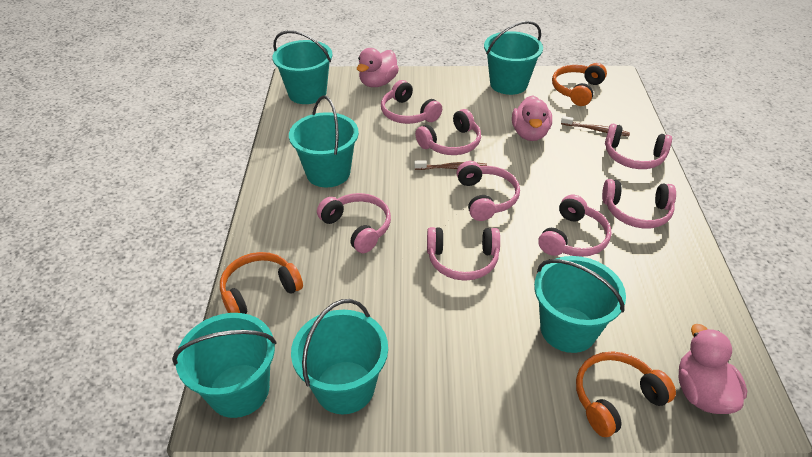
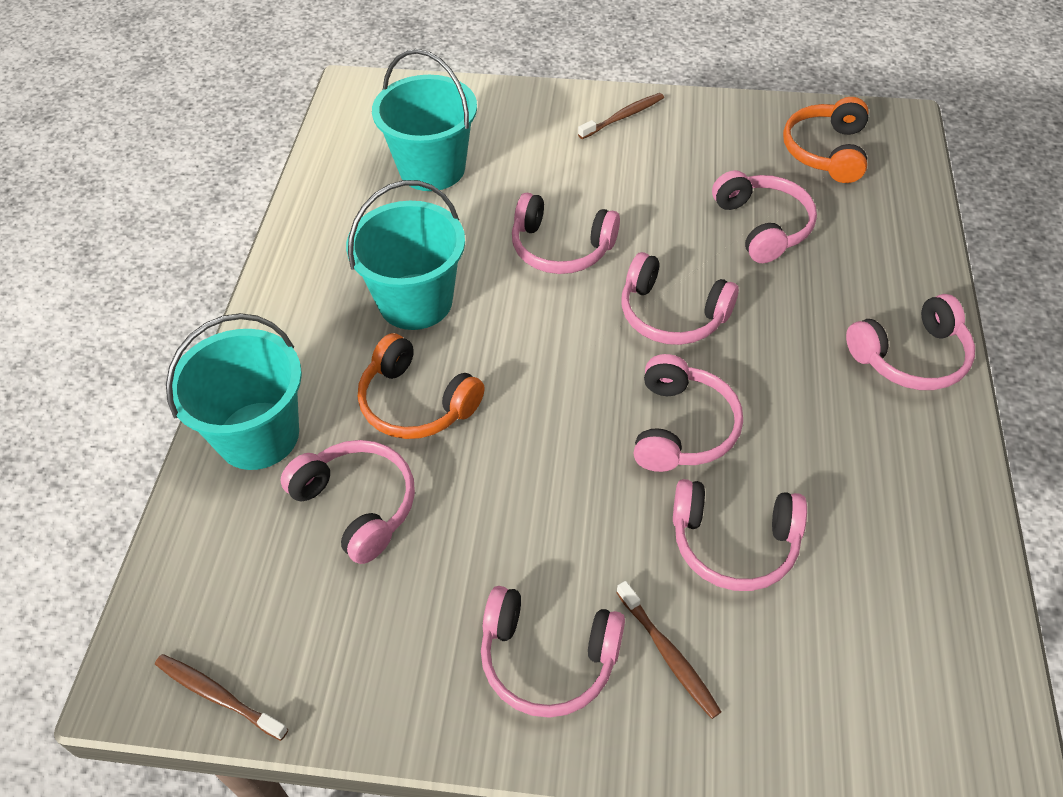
brown toothbrush: [414,160,487,170] [561,116,630,136] = 2 -> [155,654,288,741] [578,93,664,139] [616,581,721,719] = 3
orange headphones: [220,252,303,314] [552,63,607,106] [576,351,676,437] = 3 -> [358,333,485,439] [783,97,869,183] = 2
pink duck: [357,48,399,87] [512,95,552,141] [679,324,747,414] = 3 -> none = 0
turquoise bucket: [172,313,276,418] [272,30,333,104] [289,95,359,187] [291,299,388,414] [484,21,543,95] [534,256,626,353] = 6 -> [166,313,302,470] [346,180,465,330] [372,49,477,191] = 3

